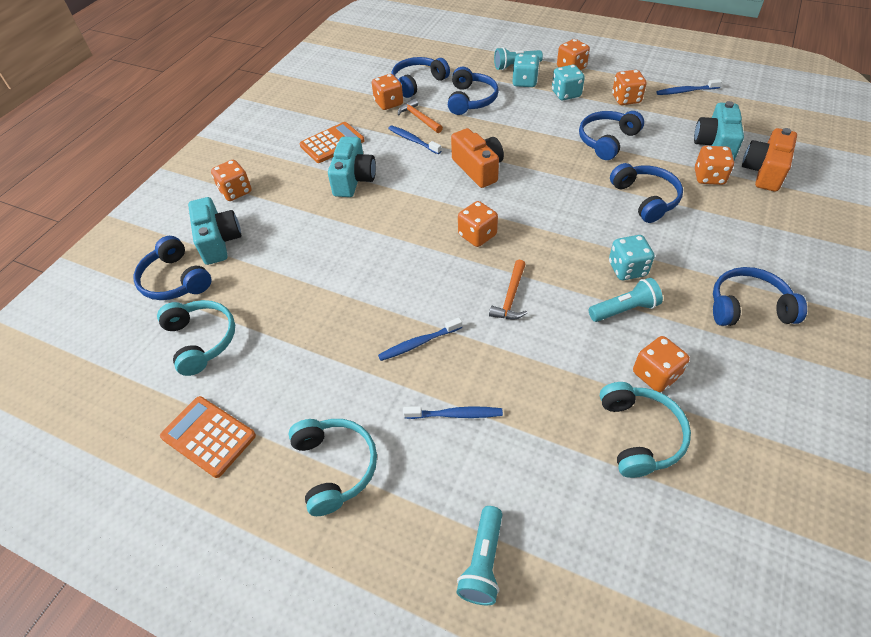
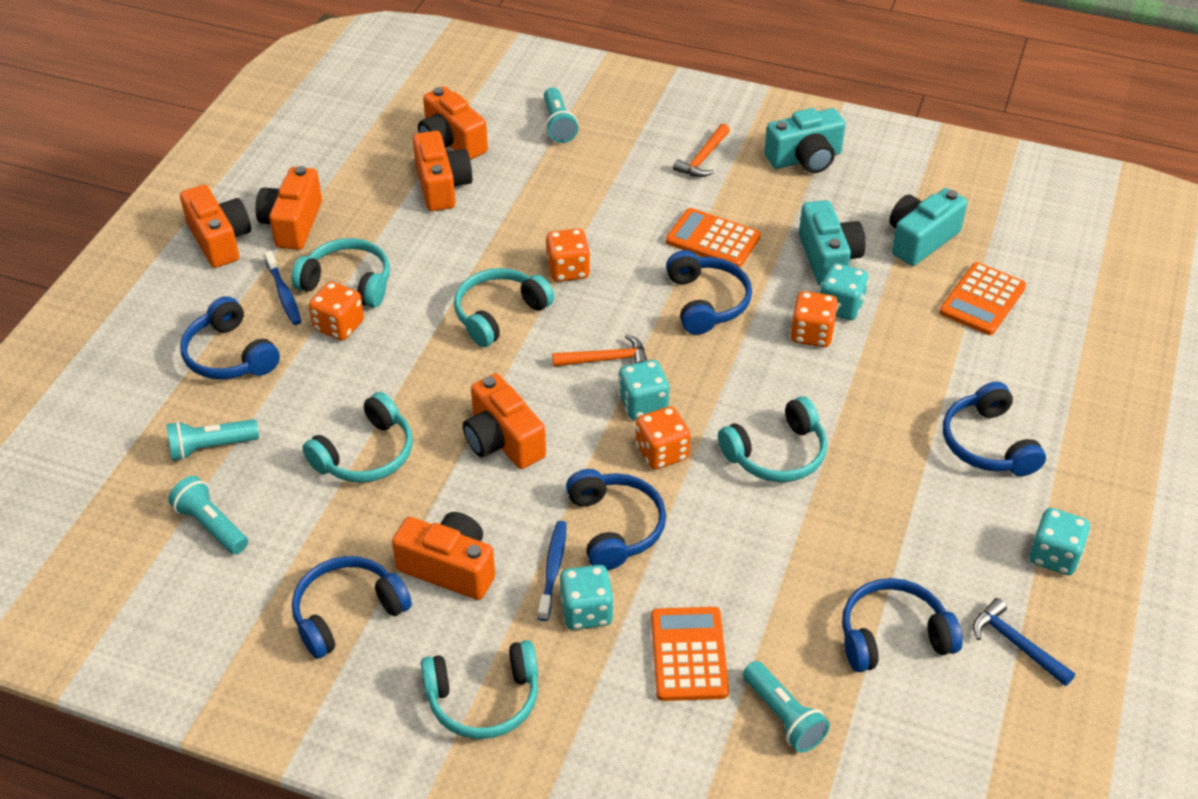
blue hammer: none = 0 -> [973,598,1075,686] = 1
blue toothbrush: [378,318,462,361] [388,125,441,154] [403,406,503,419] [656,79,722,95] = 4 -> [264,251,301,325] [538,521,567,621] = 2
orange calculator: [160,396,256,478] [300,122,365,163] = 2 -> [651,607,729,701] [666,208,761,267] [939,262,1026,335] = 3
orange camera: [451,128,504,188] [742,128,797,192] = 2 -> [180,185,251,268] [255,166,322,250] [392,512,495,600] [413,131,472,211] [418,86,488,160] [463,373,546,469] = 6
orange dice: [211,160,252,201] [372,74,403,110] [458,201,498,247] [557,39,590,70] [612,70,646,105] [633,336,690,392] [695,146,734,185] = 7 -> [309,282,364,341] [546,229,590,282] [636,406,690,470] [790,291,838,347] = 4
turquoise dice: [512,54,540,87] [552,65,585,100] [609,235,654,280] = 3 -> [560,565,614,630] [618,360,669,420] [820,263,869,320] [1029,508,1090,575] = 4
turquoise flashlight: [456,506,502,605] [494,47,543,70] [589,278,663,322] = 3 -> [166,419,259,461] [168,476,248,554] [544,87,578,143] [743,661,830,753] = 4
turquoise headphones: [157,300,235,376] [288,419,377,516] [600,382,691,478] = 3 -> [291,238,390,308] [302,392,413,483] [421,640,538,739] [454,268,554,347] [718,396,827,482] = 5

